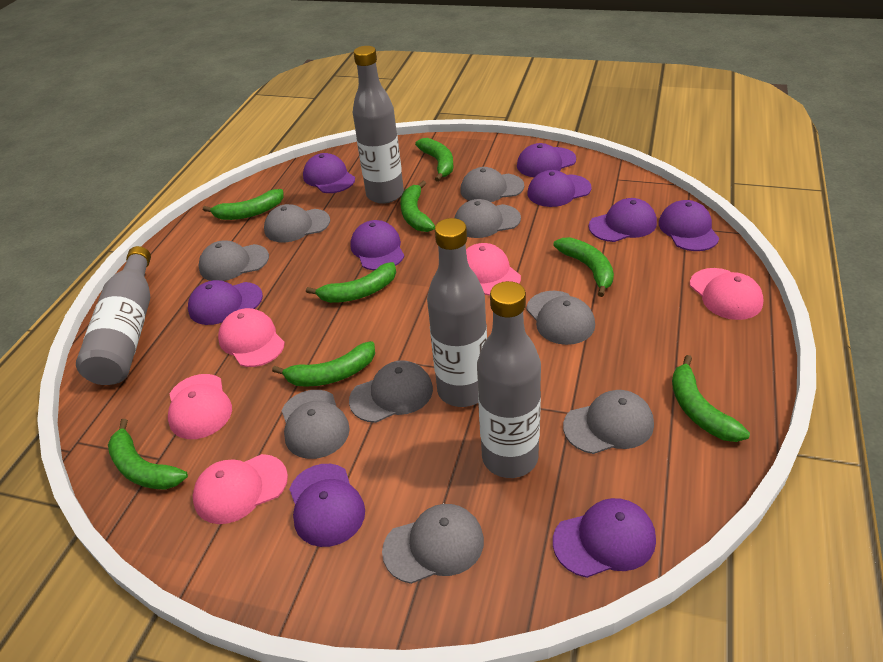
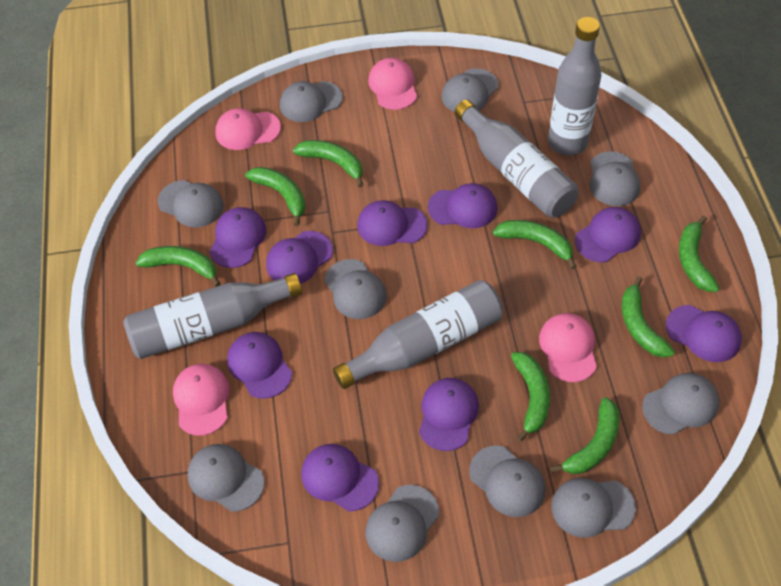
grey cap: [198,241,269,281] [264,204,330,242] [281,390,350,459] [349,360,433,423] [382,504,484,584] [455,199,521,238] [460,167,524,202] [526,291,595,345] [563,390,654,454] = 9 -> [158,180,224,228] [188,444,264,512] [280,81,343,122] [324,259,387,319] [366,485,439,562] [442,68,499,112] [469,445,546,517] [551,478,636,538] [590,151,640,206] [642,373,719,435] = 10
pink cap: [168,374,232,439] [193,454,288,524] [218,308,285,367] [466,243,521,296] [690,268,763,320] = 5 -> [173,364,230,436] [215,108,281,150] [368,58,417,110] [539,313,597,382] = 4

